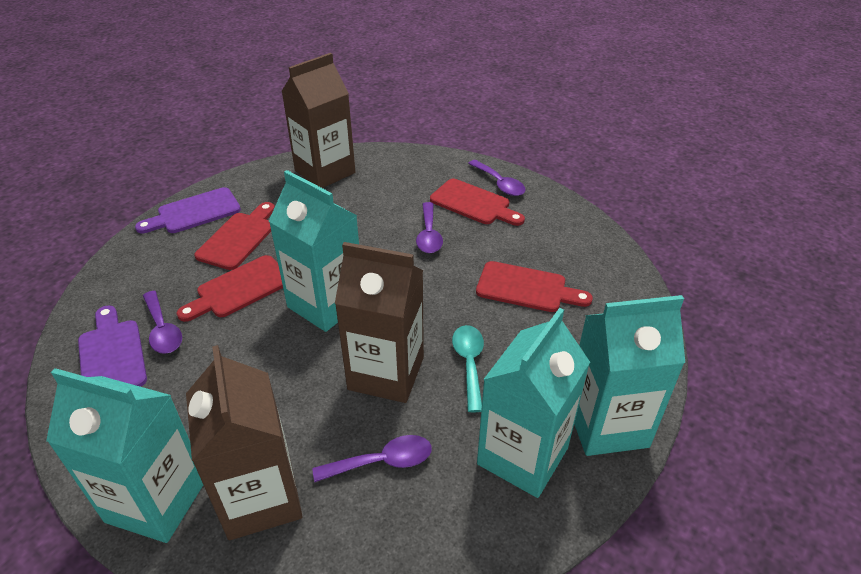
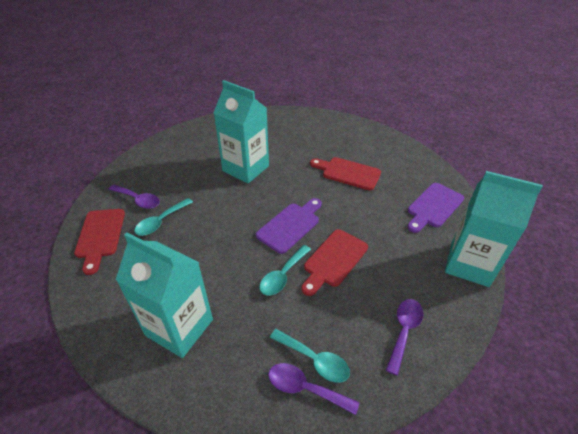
brown carton: [186,345,302,540] [281,53,355,188] [335,242,424,403] = 3 -> none = 0
purple spoon: [143,291,182,354] [312,435,432,482] [416,202,443,253] [468,160,526,196] = 4 -> [108,185,160,209] [268,363,359,415] [386,299,423,376] = 3
red cutting board: [176,255,283,322] [194,202,275,270] [430,179,525,226] [476,261,593,312] = 4 -> [74,209,125,275] [302,229,368,296] [310,157,381,190] = 3
turquoise carton: [46,368,203,543] [269,170,359,332] [477,308,590,498] [574,295,685,456] = 4 -> [116,233,213,358] [213,80,269,183] [445,171,543,287] = 3
turquoise spoon: [452,325,484,412] = 1 -> [135,198,193,236] [259,245,311,296] [270,329,350,383] = 3

